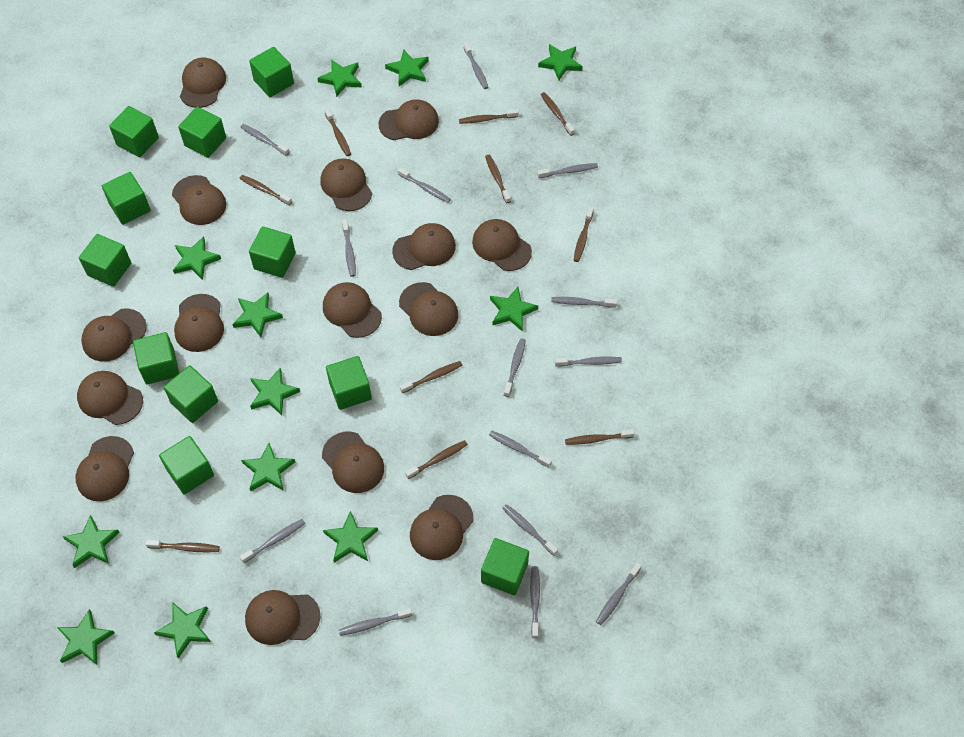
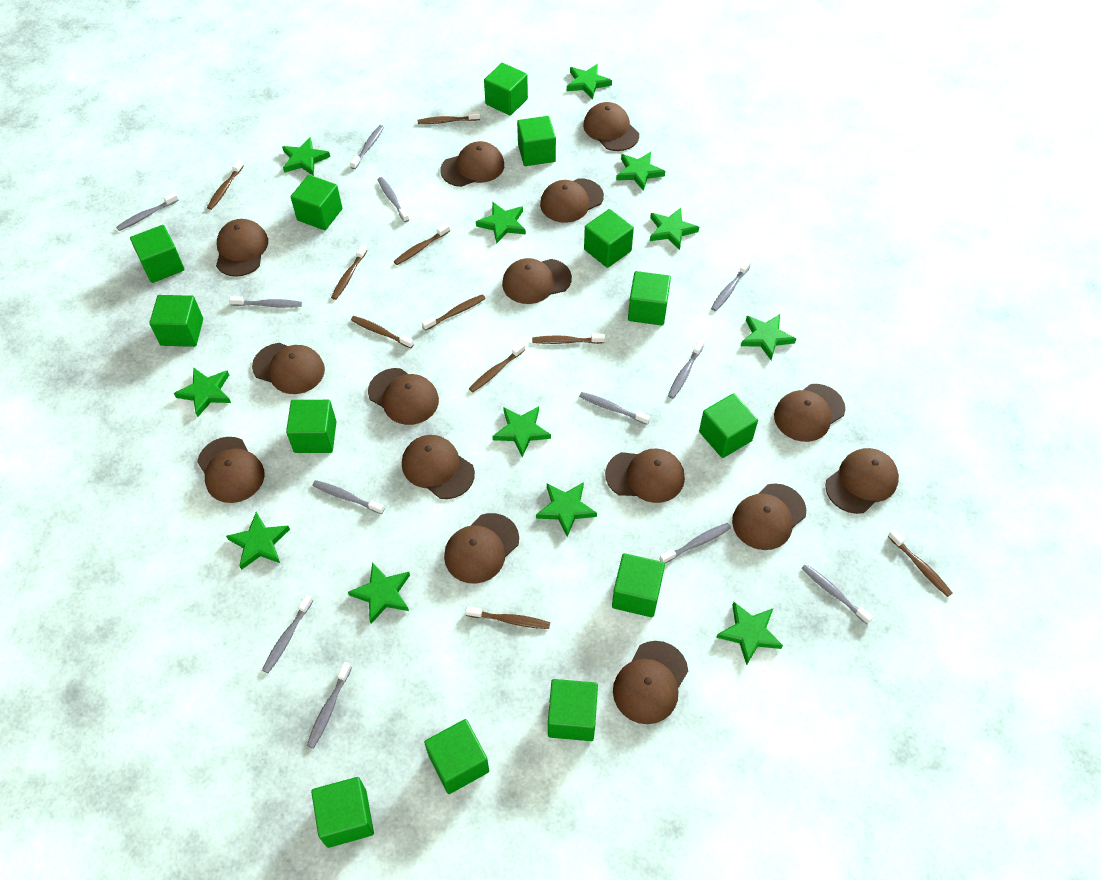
green cube: [79,234,131,287] [102,172,151,225] [109,106,159,157] [133,332,179,385] [159,436,214,495] [164,365,218,423] [178,107,226,158] [249,47,294,97] [249,226,296,278] [326,356,372,410] [481,538,529,595] = 11 -> [130,225,185,283] [149,295,203,347] [286,400,337,453] [291,175,342,230] [311,777,374,848] [424,719,489,794] [484,63,528,116] [517,116,556,166] [548,679,598,741] [584,209,634,268] [612,553,665,617] [628,271,671,326] [699,393,758,458] = 13
grey toothbrush: [240,519,305,563] [241,124,289,156] [339,608,412,636] [342,220,356,277] [398,168,451,203] [464,42,489,89] [489,431,552,468] [502,504,558,556] [504,338,526,397] [530,566,540,638] [537,163,598,178] [551,297,617,308] [555,357,622,366] [596,563,642,625] = 14 -> [116,192,179,231] [229,296,302,308] [262,594,313,673] [307,662,352,749] [312,480,385,514] [350,125,384,169] [377,177,409,222] [579,392,651,425] [660,523,731,563] [668,340,704,399] [711,260,751,311] [801,564,873,624] = 12

